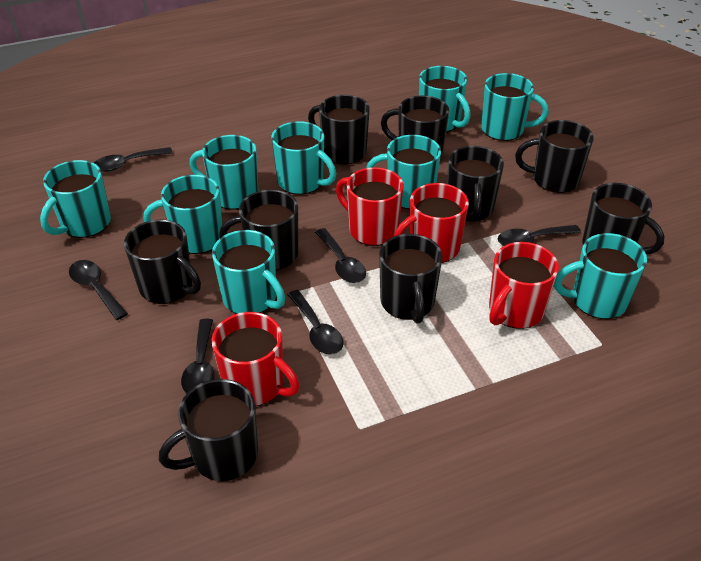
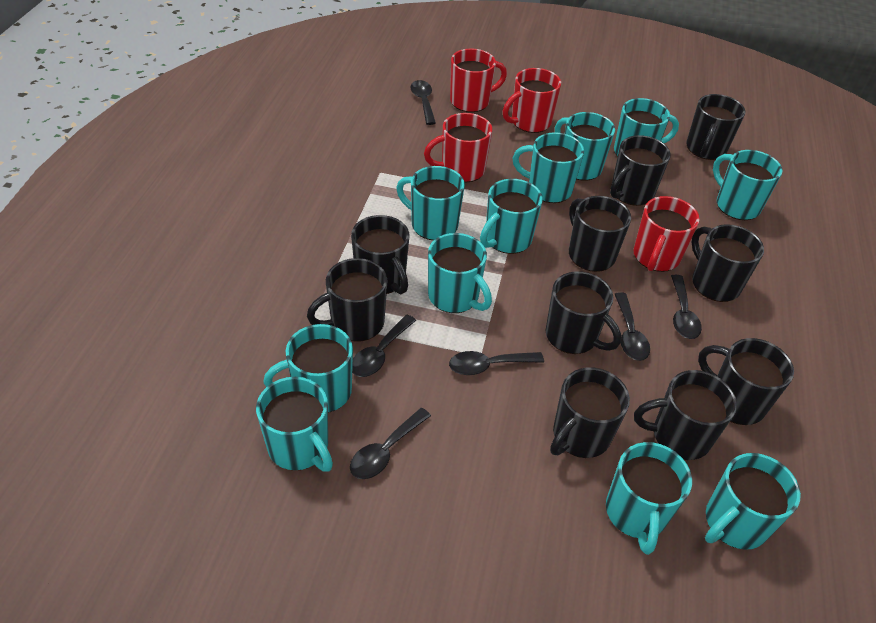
black mug: [124,220,201,304] [159,379,258,481] [219,190,298,270] [308,95,370,165] [379,234,443,324] [381,96,449,158] [447,146,504,222] [515,120,594,193] [582,183,665,254] = 9 -> [307,258,387,342] [351,215,409,294] [546,271,621,354] [550,367,630,458] [569,196,631,272] [610,135,671,206] [634,370,737,460] [686,94,745,160] [691,224,764,302] [698,338,794,425] = 10
turquoise mug: [40,160,111,238] [143,175,223,254] [189,135,258,210] [212,230,285,314] [271,121,336,195] [366,135,441,209] [419,66,471,132] [481,73,549,141] [554,233,647,319] = 9 -> [256,377,333,472] [263,324,353,413] [396,166,465,240] [428,233,492,313] [480,179,543,254] [512,132,584,203] [555,112,615,181] [606,442,692,555] [614,98,679,157] [705,453,801,550] [713,150,782,220] = 11

